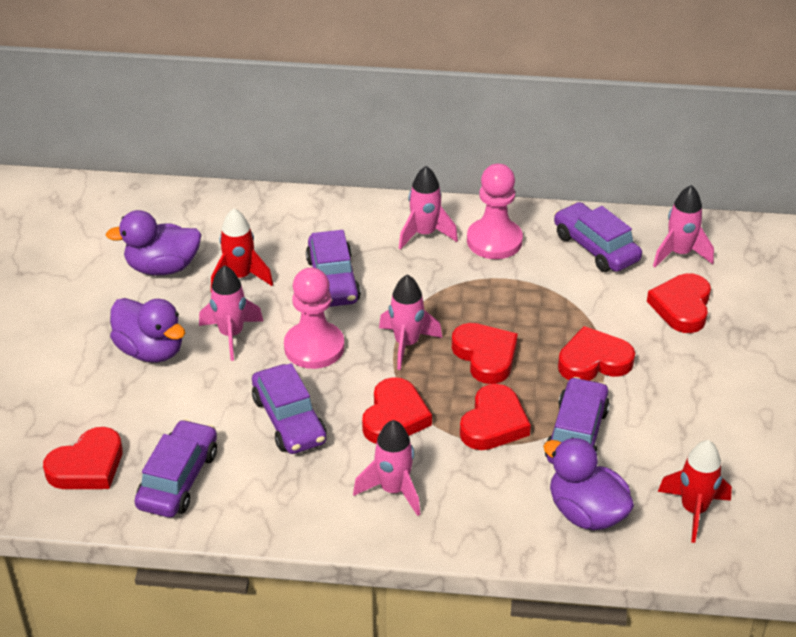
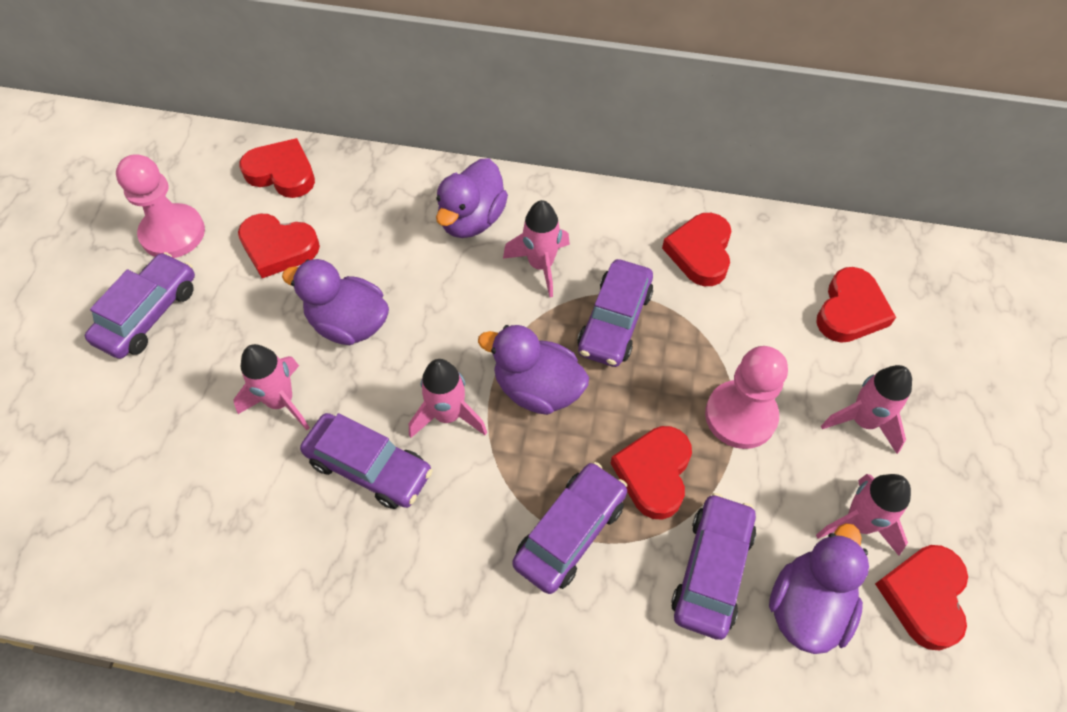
purple duck: [106,210,202,275] [110,298,185,363] [543,437,634,530] = 3 -> [282,259,389,345] [436,158,508,238] [478,325,589,415] [769,523,869,654] = 4
red rocket: [211,208,273,290] [658,440,732,543] = 2 -> none = 0

